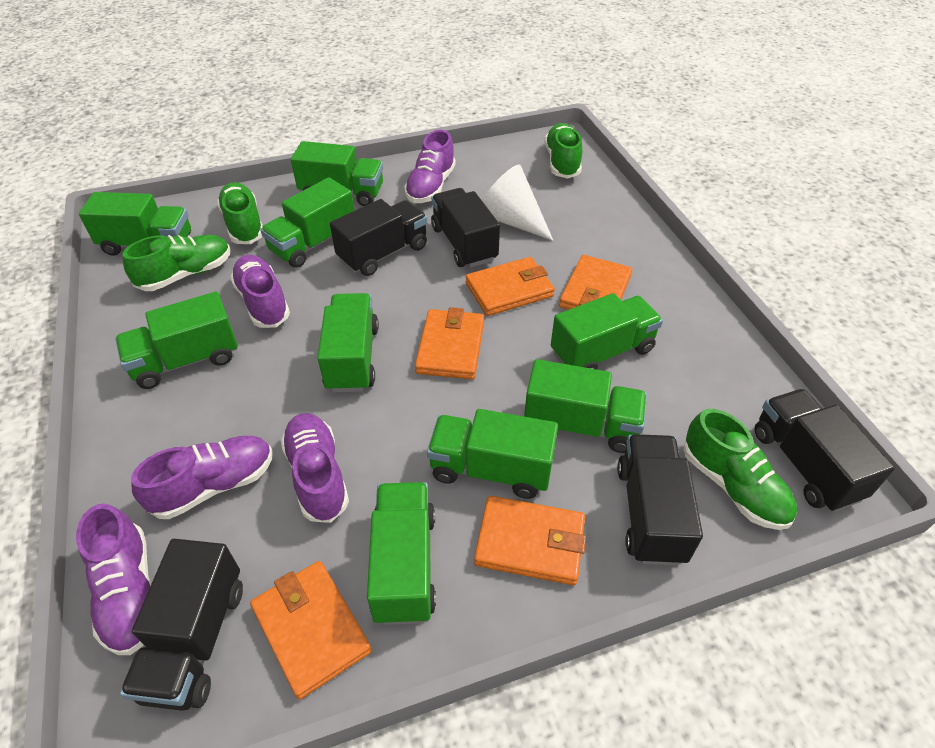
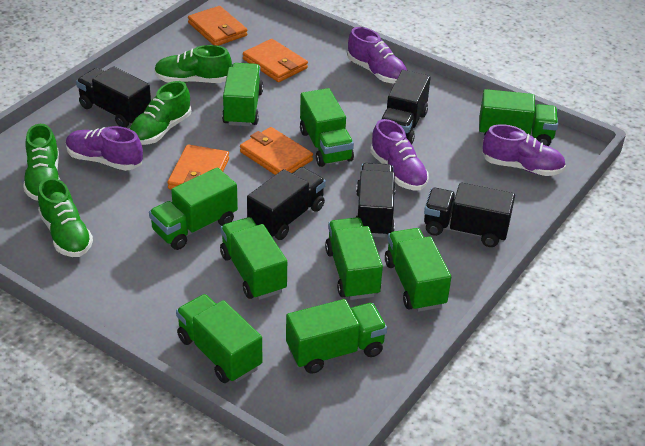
orange wallet: [250,561,372,699] [415,307,484,379] [466,257,555,316] [474,496,586,585] [559,255,632,310] = 5 -> [167,144,229,189] [188,6,247,46] [240,127,313,175] [243,39,308,82] = 4
purple shoe: [76,503,151,655] [131,436,273,519] [230,255,290,328] [281,413,349,523] [404,130,456,203] = 5 -> [66,126,143,171] [347,27,407,83] [370,119,429,190] [482,124,566,176] = 4
white cone: [482,165,554,241] = 1 -> none = 0

